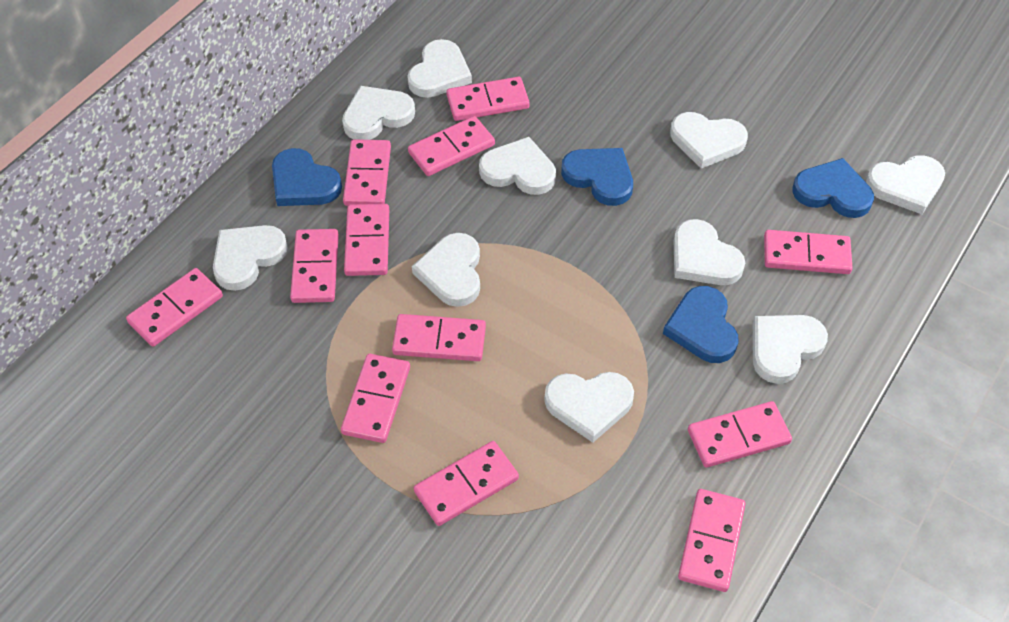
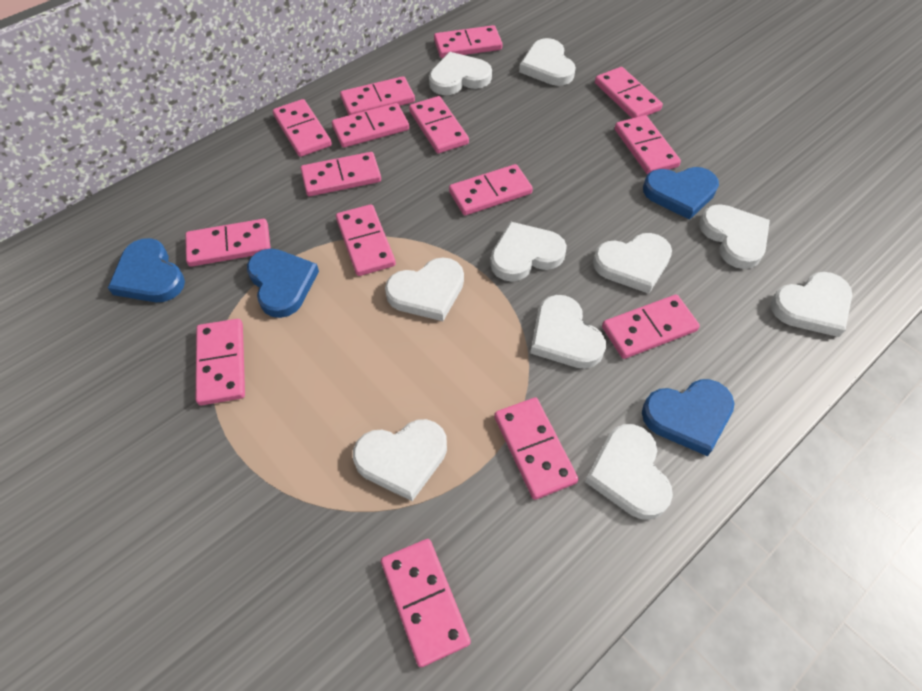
pink domino: [126,268,223,347] [290,229,339,303] [341,354,410,443] [343,139,391,206] [344,204,389,276] [392,314,486,361] [408,116,495,176] [414,441,519,526] [446,77,530,121] [678,489,746,592] [688,401,792,468] [764,230,853,274] = 12 -> [185,219,271,267] [196,319,245,405] [273,99,332,157] [301,152,381,196] [332,103,409,148] [336,204,396,276] [340,76,415,115] [381,539,471,668] [409,96,469,154] [434,25,503,58] [449,164,533,215] [494,397,579,500] [595,67,663,118] [602,295,700,359] [615,115,681,175] = 15

